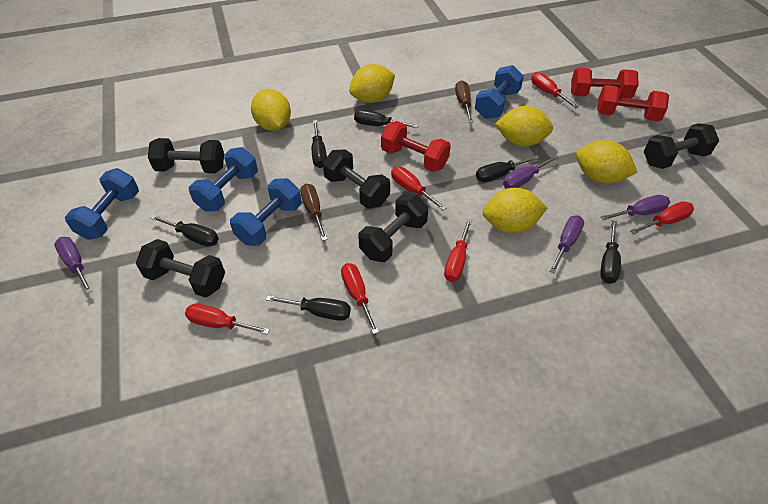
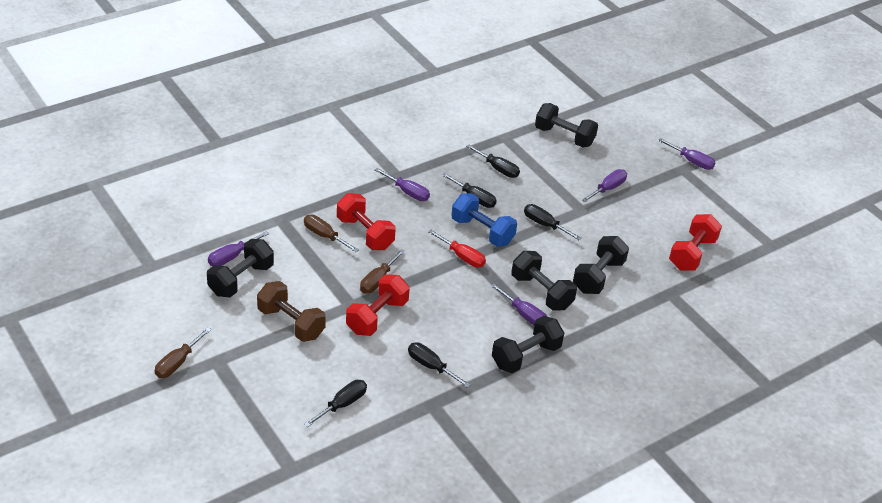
black screwdriver: [150,215,219,247] [265,295,351,321] [312,120,327,168] [354,110,419,128] [476,155,539,182] [600,220,621,284] = 6 -> [304,380,367,427] [408,342,471,388] [442,173,497,208] [466,144,520,178] [524,204,582,241] = 5
blue dumbbell: [65,168,139,240] [189,147,258,212] [230,178,302,246] [475,65,524,119] = 4 -> [451,193,517,247] = 1
brown dumbbell: none = 0 -> [257,281,326,342] = 1
brown screwdriver: [300,184,328,241] [455,80,473,123] = 2 -> [155,327,211,378] [304,215,359,252] [360,249,405,294] = 3
purple screwdriver: [54,237,92,294] [503,155,559,189] [549,216,584,274] [601,195,670,221] = 4 -> [208,231,269,266] [375,168,430,201] [491,284,547,325] [582,169,627,202] [658,138,716,170] = 5
red screwdriver: [185,304,270,335] [341,263,379,334] [391,166,446,211] [444,219,472,282] [531,72,579,108] [630,201,694,234] = 6 -> [428,230,486,268] = 1
yellow lemon: [251,89,291,131] [349,64,395,103] [482,188,547,233] [495,106,553,146] [576,140,638,183] = 5 -> none = 0

